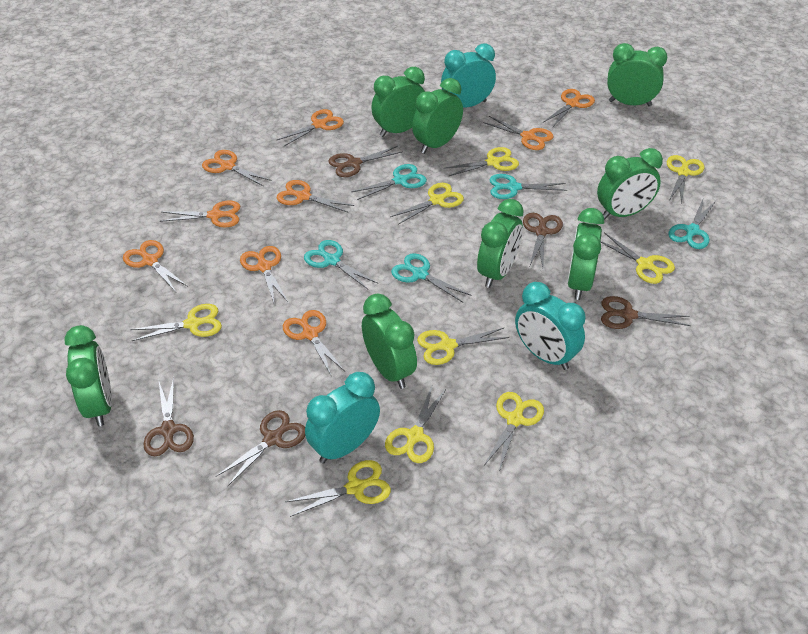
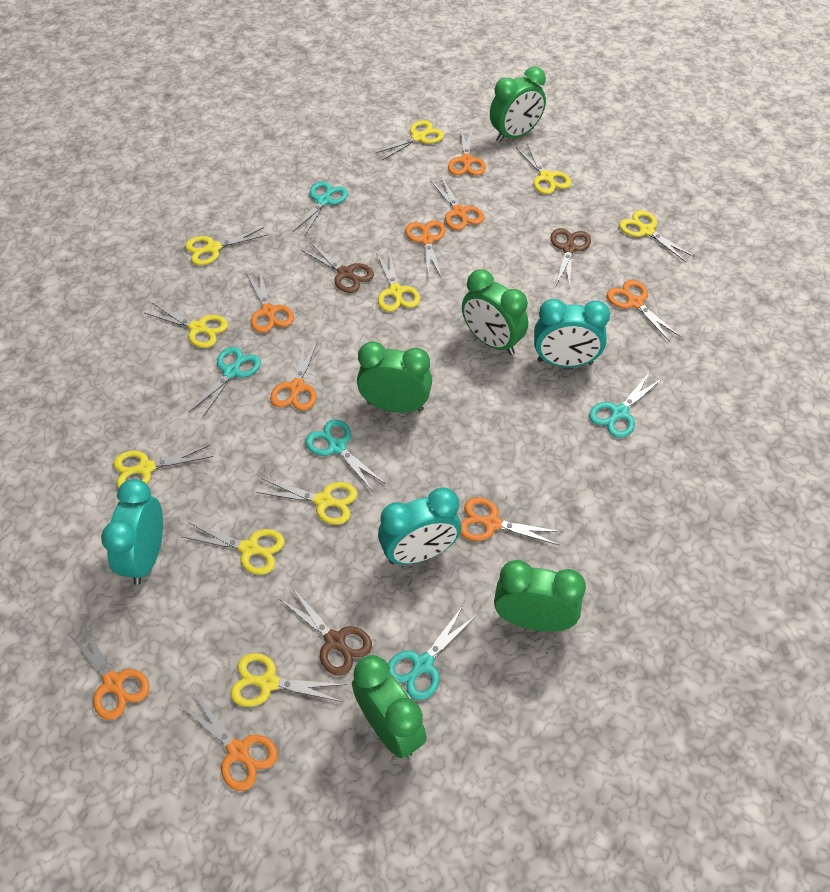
brown scissors: [143,377,194,456] [216,410,305,487] [329,146,403,177] [523,213,563,267] [601,296,691,329] = 5 -> [280,587,372,676] [300,242,374,293] [550,228,591,289] = 3
green clock: [65,325,112,427] [362,294,417,389] [371,67,425,137] [412,78,463,154] [477,199,524,288] [567,208,604,300] [597,148,663,219] [607,43,667,107] = 8 -> [352,655,427,758] [357,341,432,413] [462,269,528,355] [490,67,546,143] [494,560,586,632] = 5
yellow scissors: [130,304,222,341] [285,460,391,517] [385,386,447,463] [390,183,464,225] [417,328,509,365] [444,147,519,176] [484,392,544,472] [601,232,675,284] [667,155,705,205] = 9 -> [113,445,213,488] [145,303,228,348] [183,522,285,575] [185,227,268,265] [230,653,346,707] [256,478,358,525] [374,120,444,160] [376,250,420,312] [516,144,572,194] [619,210,694,262] = 10

